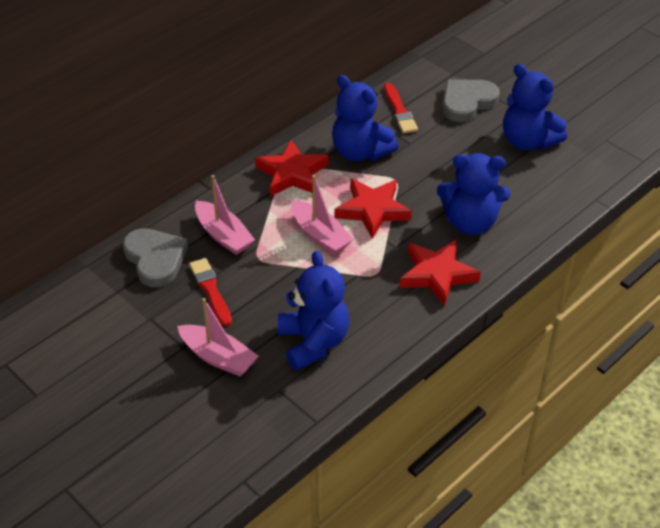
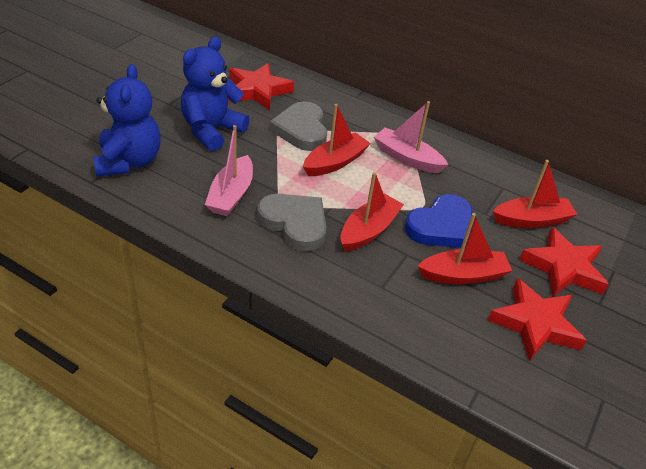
blue heart: none = 0 -> [405,194,473,248] = 1
blue teddy bear: [278,251,349,371] [332,75,398,161] [437,153,511,235] [503,64,567,150] = 4 -> [93,64,160,177] [181,37,250,151] = 2
pink boat: [177,298,259,376] [195,175,255,255] [291,175,354,255] = 3 -> [205,125,253,216] [374,101,448,173] = 2
red boat: none = 0 -> [303,104,371,176] [340,172,404,251] [418,213,512,284] [493,160,577,228] = 4
red brush: [189,258,232,326] [384,83,418,134] = 2 -> none = 0

